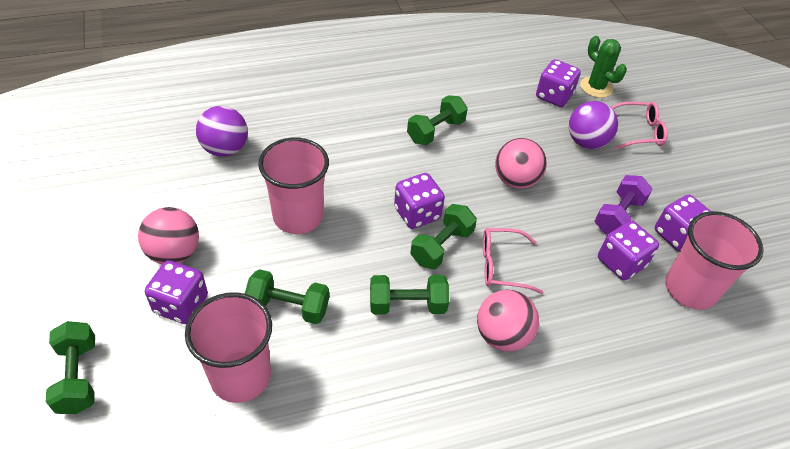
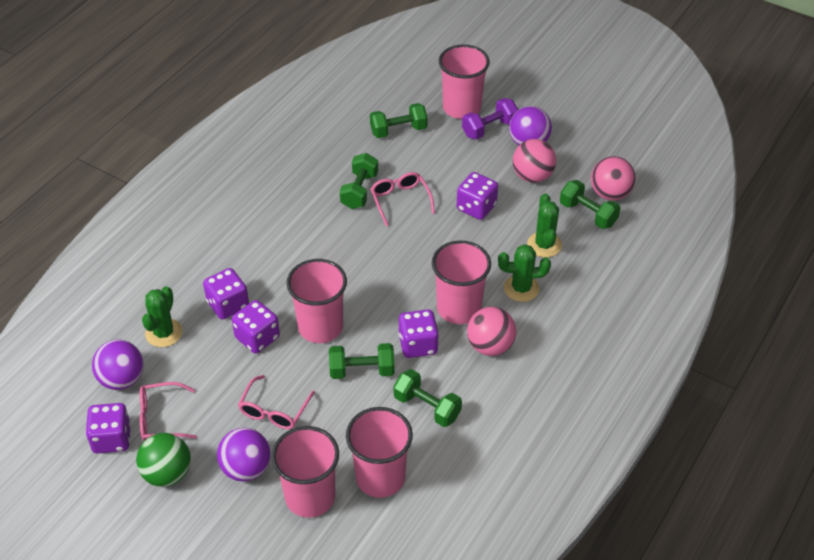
green ball: none = 0 -> [136,433,191,487] = 1
green cactus: [580,36,627,98] = 1 -> [142,286,182,347] [498,244,551,302] [527,193,562,257] = 3
pink cup: [185,292,272,403] [258,138,329,234] [665,211,764,310] = 3 -> [271,426,339,518] [287,259,347,343] [346,407,413,498] [432,241,491,324] [439,44,490,119] = 5
pink glasses: [483,228,543,294] [611,102,668,149] = 2 -> [140,382,196,441] [238,375,315,429] [371,172,435,226] = 3
purple ball: [196,106,248,157] [569,101,618,149] = 2 -> [92,339,144,390] [217,428,271,481] [509,106,552,145] = 3

